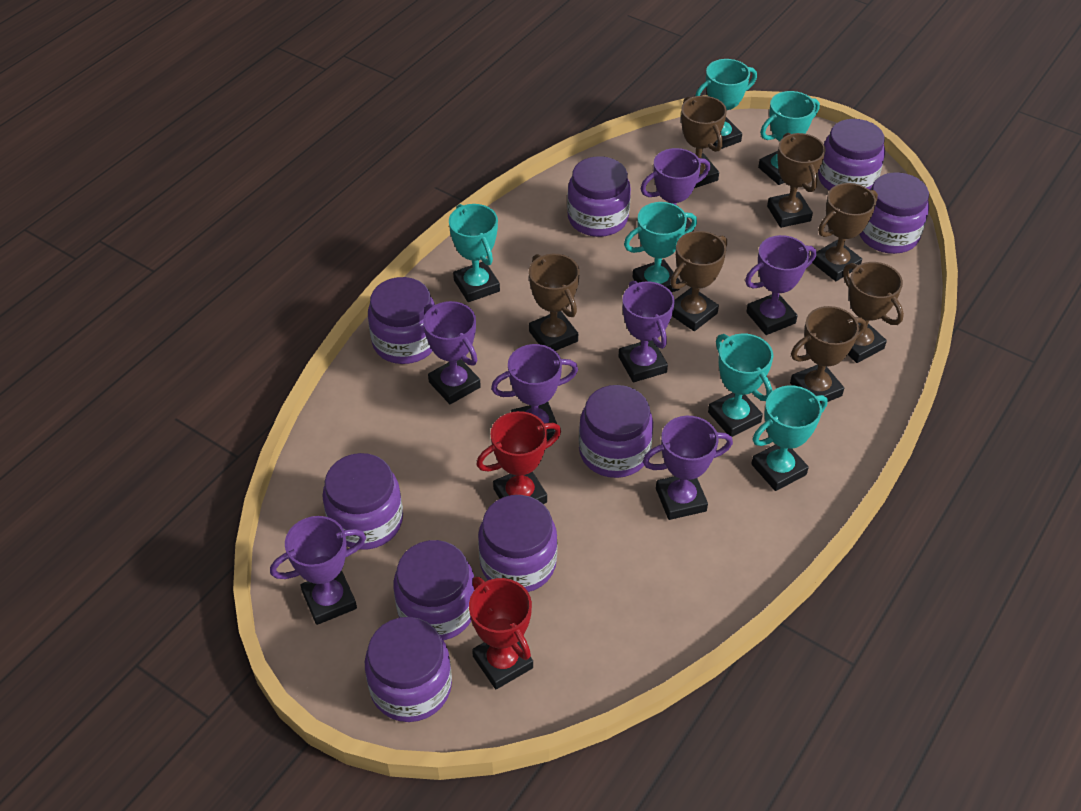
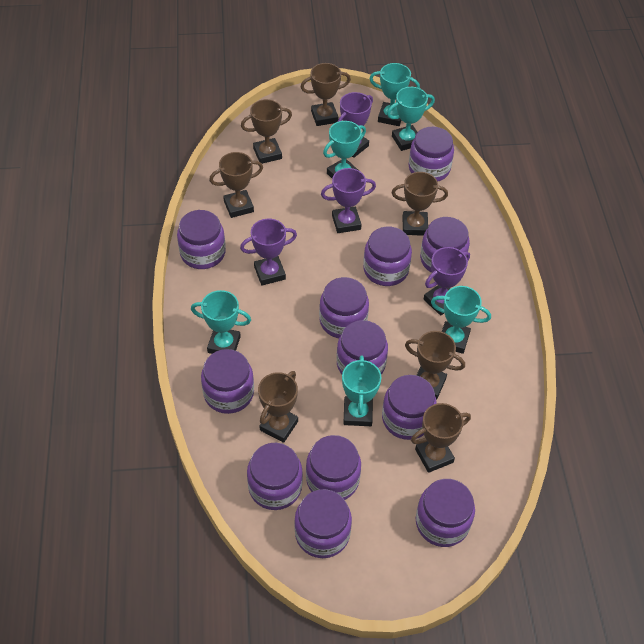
purple jar: [322,453,403,550] [365,617,452,722] [368,277,435,364] [393,540,474,641] [478,495,557,592] [567,156,631,237] [579,385,653,478] [818,119,885,191] [859,172,929,254] = 9 -> [177,210,226,269] [201,349,254,414] [247,443,303,510] [294,489,352,558] [306,435,361,500] [319,277,369,338] [337,320,388,375] [363,227,412,286] [382,375,437,440] [409,127,454,181] [416,479,475,547] [420,217,470,273] = 12
purple trophy: [270,516,366,625] [423,301,481,404] [491,344,578,441] [619,280,675,382] [641,148,710,231] [643,416,733,520] [745,235,816,335] = 7 -> [240,219,297,285] [321,168,376,233] [338,92,373,158] [424,247,470,316] = 4
red trophy: [469,577,533,689] [476,411,561,504] = 2 -> none = 0

